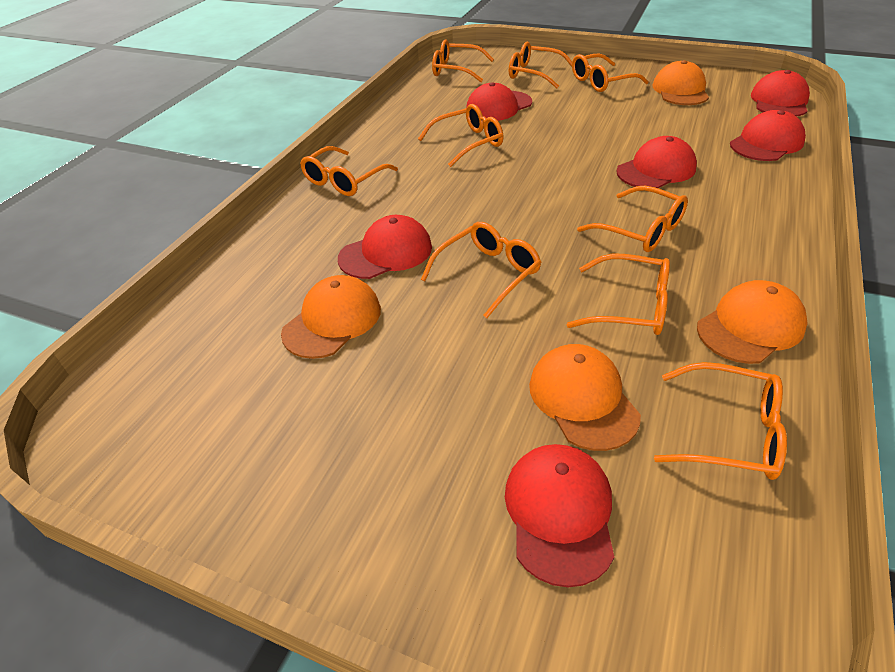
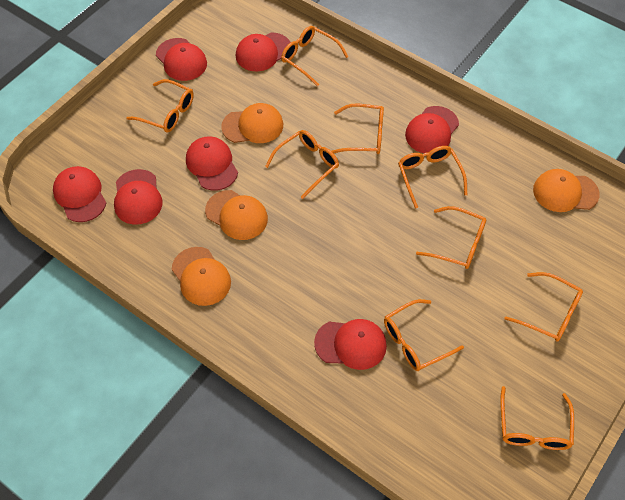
red cap: [338,215,432,279] [466,82,532,121] [505,444,614,587] [616,136,697,188] [730,110,806,161] [751,70,810,117] = 6 -> [53,166,106,222] [114,169,163,225] [156,38,207,81] [186,136,238,191] [236,33,290,71] [314,319,387,370] [405,106,459,153] = 7

